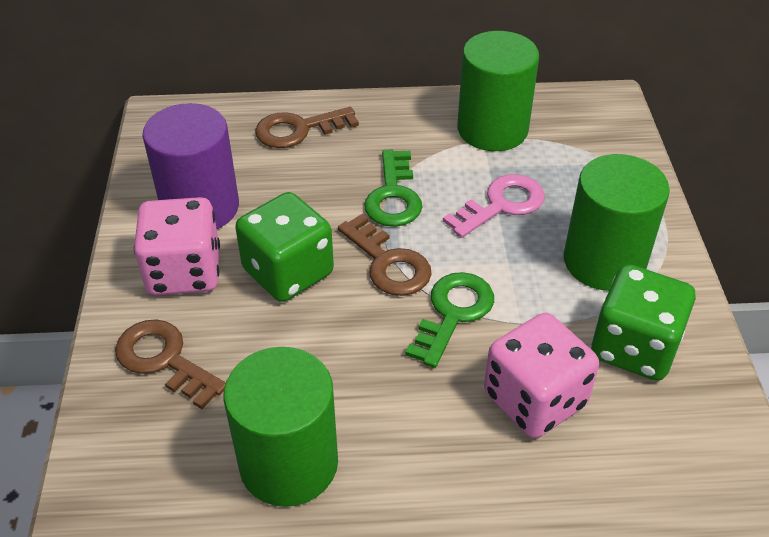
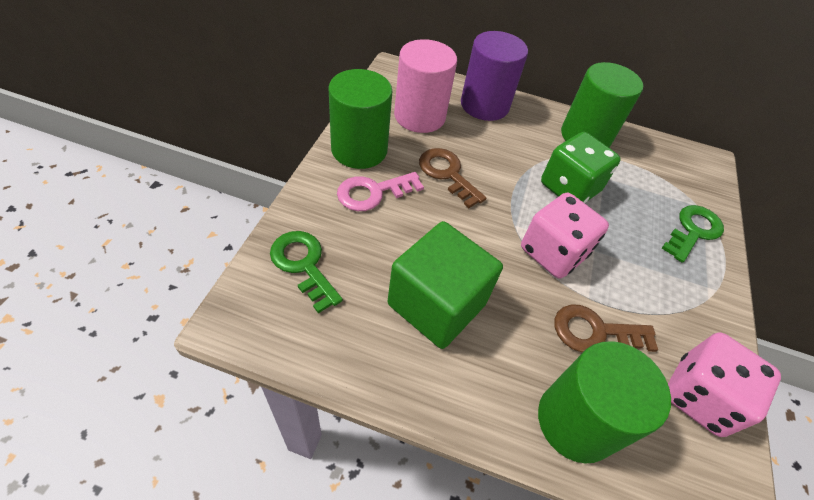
brown key: [115,319,226,409] [255,107,359,148] [338,214,432,296] = 3 -> [419,148,486,208] [554,305,658,352] = 2
green cube: none = 0 -> [387,221,503,349] = 1
green dice: [235,192,334,302] [591,264,696,381] = 2 -> [541,132,621,203] = 1
pink cylinder: none = 0 -> [394,39,457,133] = 1

